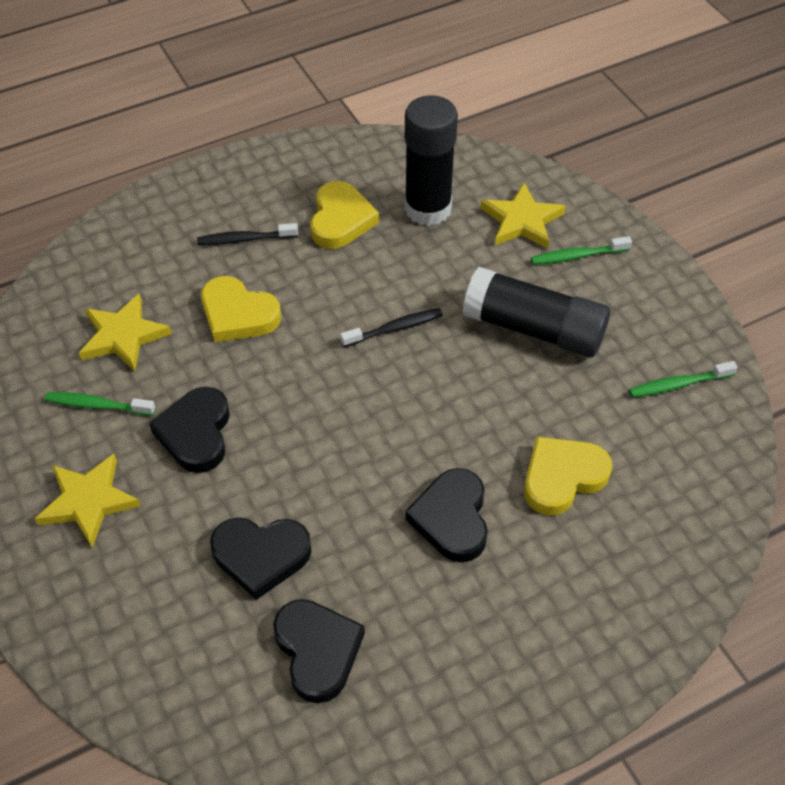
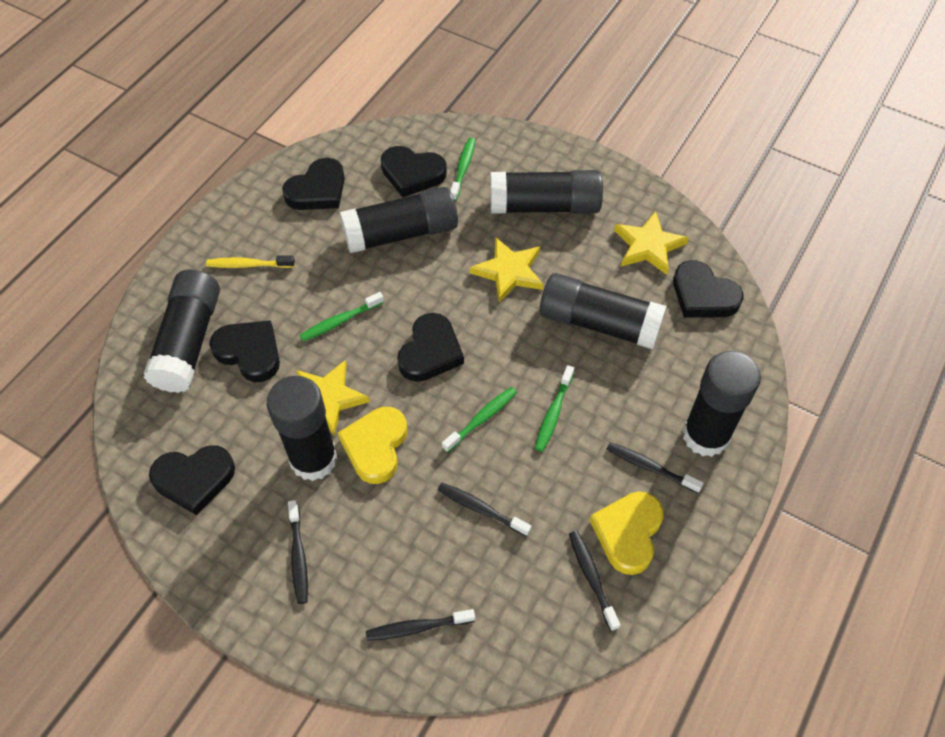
black glue stick: [404,95,458,226] [463,267,610,357] = 2 -> [143,269,220,393] [267,376,338,481] [340,187,458,253] [490,170,603,214] [540,273,666,349] [682,351,761,457] = 6
black heart: [149,387,230,473] [210,517,312,600] [273,599,365,703] [405,468,488,563] = 4 -> [149,445,235,515] [209,320,280,382] [282,158,345,210] [381,146,447,197] [397,313,464,382] [673,260,743,318] = 6
black toothbrush: [197,223,298,245] [340,308,443,347] = 2 -> [288,500,308,604] [366,609,475,641] [438,483,532,537] [569,531,620,631] [607,442,704,493] = 5
green toothbrush: [45,392,155,416] [531,236,632,265] [629,361,738,398] = 3 -> [299,292,384,341] [442,387,517,453] [450,138,475,201] [535,365,574,452] = 4
yellow heart: [201,276,281,342] [310,181,379,249] [524,437,612,515] = 3 -> [338,407,407,484] [590,491,664,575] = 2
yellow toothbrush: none = 0 -> [206,256,295,268] = 1

